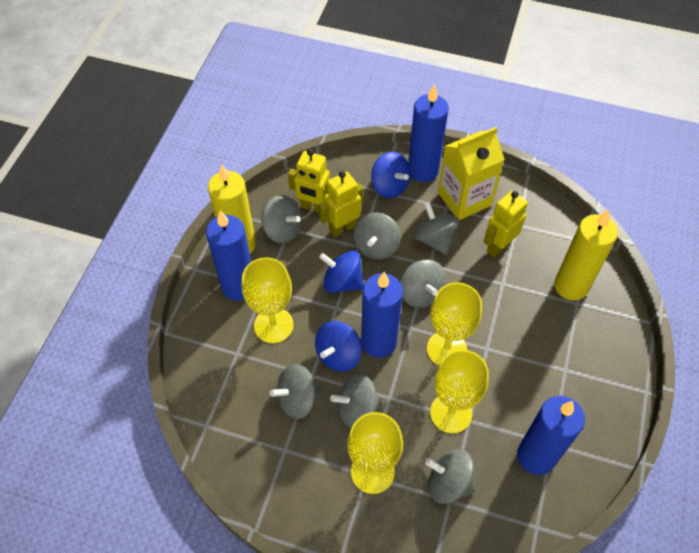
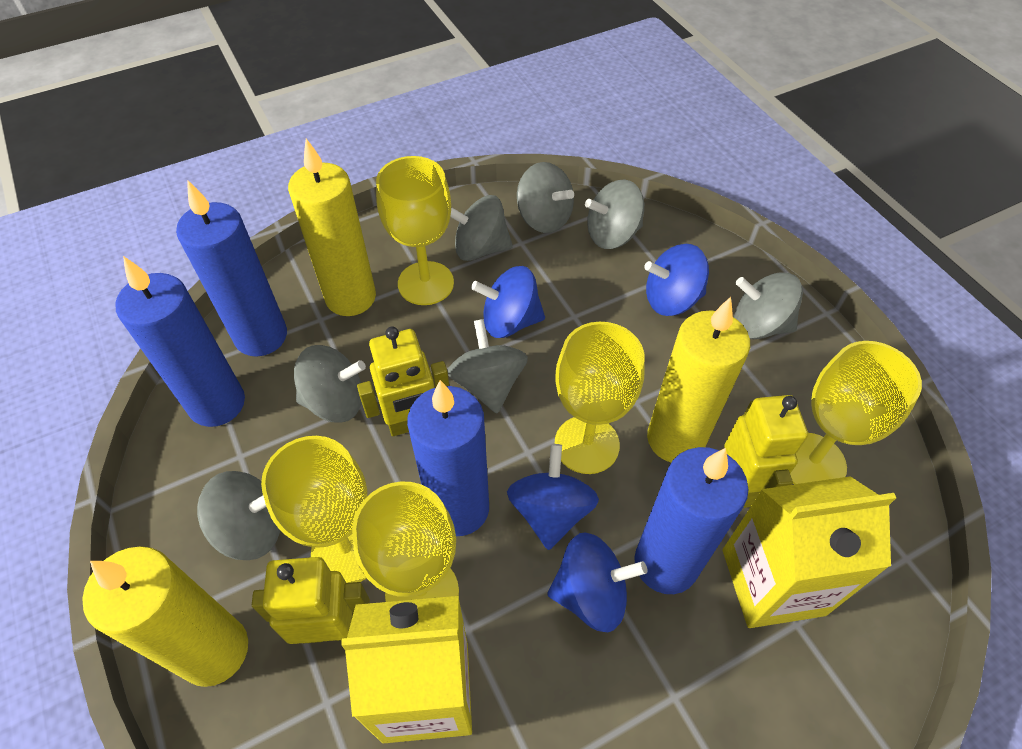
blue spinning top: [315,321,362,372] [319,251,364,293] [371,152,411,198] = 3 -> [471,266,545,338] [507,444,599,550] [547,533,648,632] [644,244,709,316] = 4
yellow candle: [208,164,256,254] [554,210,618,301] = 2 -> [82,546,248,687] [288,139,376,316] [647,297,750,463] = 3
yellow carton: [438,127,505,220] = 1 -> [341,596,472,743] [723,476,896,628] = 2
yellow goblet: [242,257,294,343] [347,412,403,494] [427,282,482,366] [430,350,489,433] = 4 -> [261,436,368,583] [352,481,459,602] [376,156,454,305] [555,322,645,474] [790,341,922,484] = 5

